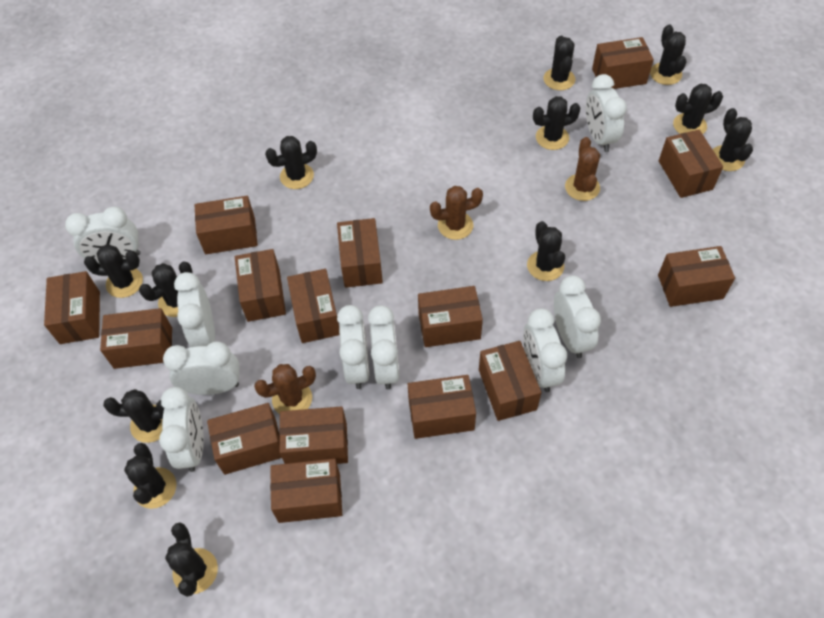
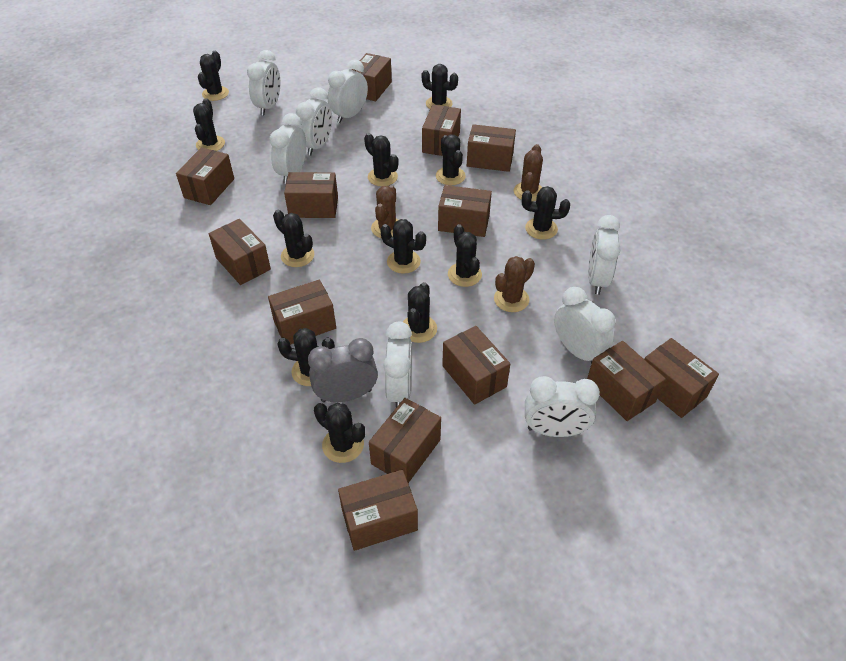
brown box: [44,271,100,344] [100,308,172,369] [195,196,258,254] [207,403,282,475] [235,249,286,322] [270,459,342,523] [279,406,348,464] [287,269,340,343] [337,218,383,288] [408,375,476,439] [418,286,483,347] [479,341,541,421] [592,37,654,89] [658,246,735,307] [659,130,723,198] = 15 -> [176,147,234,205] [209,219,271,285] [268,279,336,345] [284,172,338,218] [338,470,418,551] [352,53,392,101] [369,398,441,483] [422,105,461,156] [438,185,492,237] [442,326,510,405] [467,124,516,172] [587,341,666,421] [644,338,719,418] = 13
grey clock: none = 0 -> [308,338,378,402] = 1
white clock: [65,207,141,263] [159,387,204,472] [163,341,239,395] [174,272,215,347] [337,305,370,389] [368,305,400,389] [523,308,567,392] [554,275,601,358] [586,74,627,152] = 9 -> [247,50,280,115] [269,113,306,184] [296,88,332,156] [328,59,368,123] [384,322,412,408] [525,376,600,437] [554,287,615,364] [588,215,620,295] = 8

